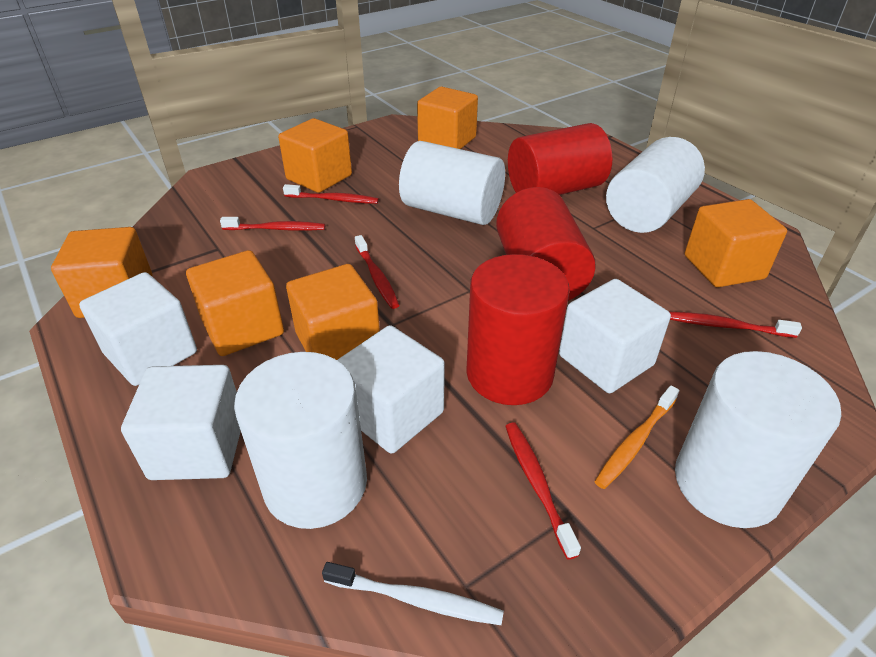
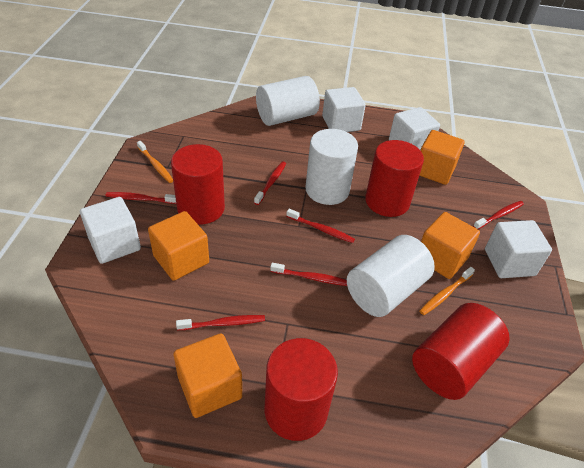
orange cube: [51,227,153,318] [186,250,284,356] [278,118,352,193] [286,264,380,360] [417,87,478,149] [685,199,787,287] = 6 -> [148,211,209,281] [173,334,242,418] [419,130,465,185] [421,212,480,279] = 4
orange toothbrush: [594,385,679,489] = 1 -> [137,141,173,183] [420,267,475,315] = 2
red cylinder: [466,254,570,405] [496,187,596,301] [508,123,612,195] = 3 -> [171,144,225,225] [264,338,338,441] [365,140,424,217] [412,303,510,400] = 4
red toothbrush: [220,217,325,231] [283,184,379,204] [355,235,399,309] [505,422,581,560] [670,312,802,338] = 5 -> [105,192,176,204] [176,315,265,330] [254,161,286,205] [270,263,347,286] [286,209,355,243] [473,201,524,229] = 6
white cylinder: [234,352,367,529] [399,141,505,225] [606,137,705,233] [675,351,841,528] = 4 -> [256,76,320,126] [306,129,358,205] [347,235,435,317] = 3
white toothbrush: [322,562,504,625] = 1 -> none = 0

